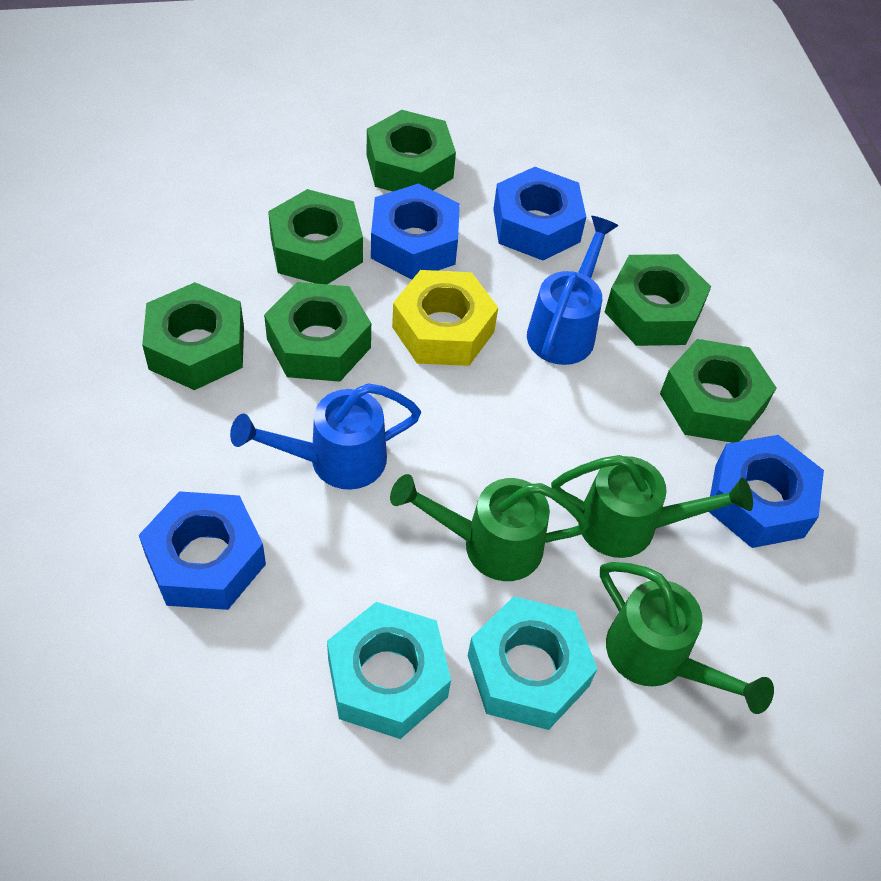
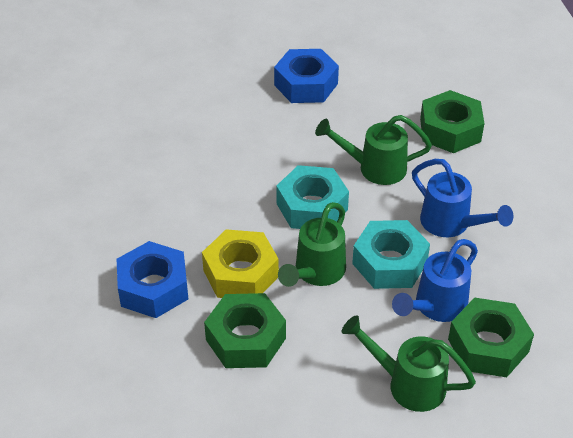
blue nut: [139,491,266,610] [371,183,460,280] [493,167,586,260] [709,435,824,548] = 4 -> [117,241,188,318] [274,49,339,103] = 2
green nut: [142,282,244,390] [264,282,371,382] [268,189,363,284] [367,110,456,192] [604,254,711,346] [660,339,777,443] = 6 -> [204,293,286,368] [420,90,484,153] [448,298,534,377] = 3

